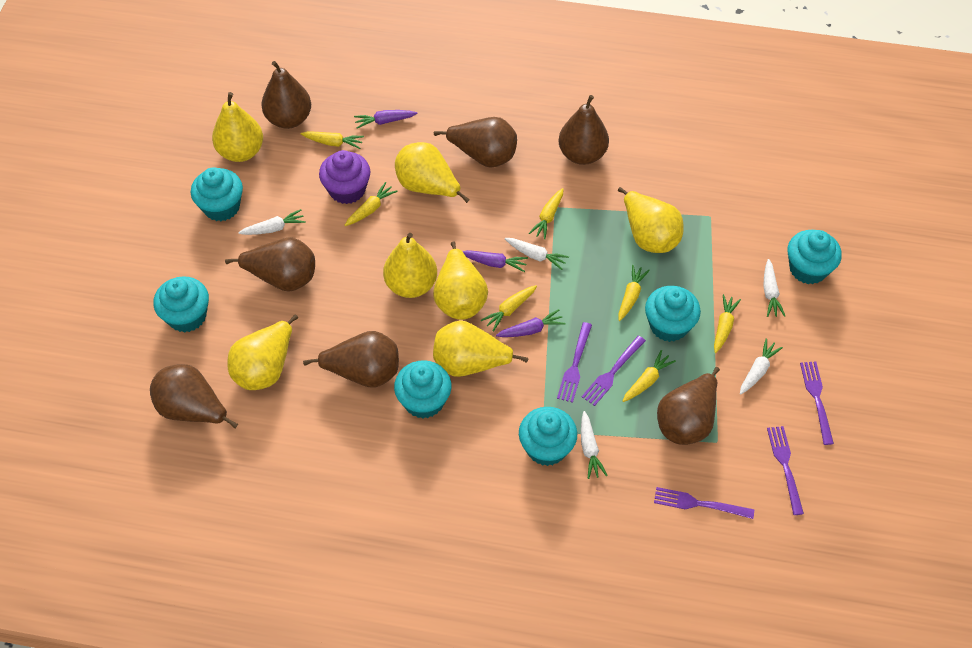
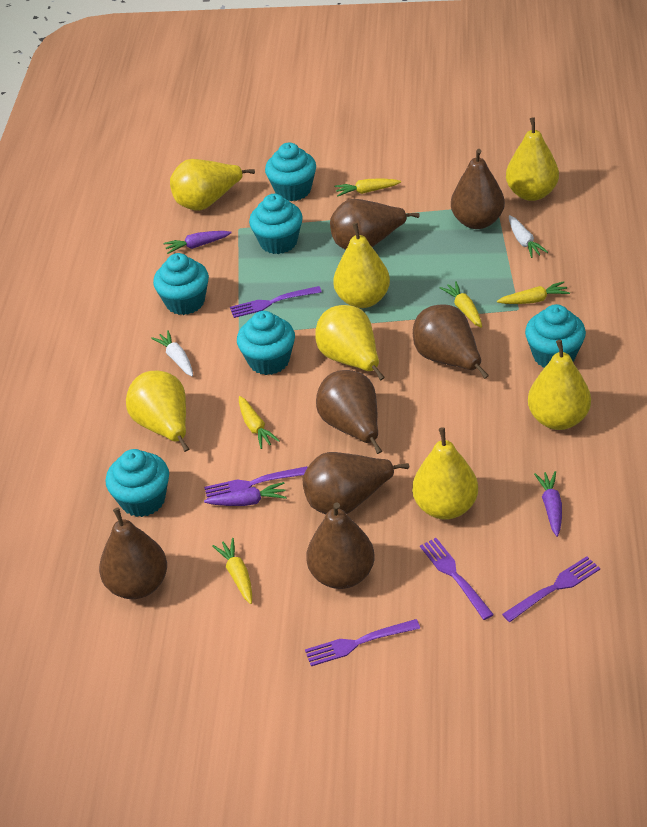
purple cupcake: [319,150,371,204] = 1 -> none = 0
white carrot: [238,209,306,235] [505,238,569,270] [581,411,608,479] [740,339,783,394] [763,259,785,317] = 5 -> [151,330,193,376] [509,215,548,258] = 2
yellow carrot: [300,131,364,149] [345,182,398,226] [481,285,537,332] [529,188,564,239] [618,265,650,321] [623,350,676,402] [714,294,741,353] = 7 -> [212,538,252,604] [239,396,280,449] [335,179,401,197] [439,281,482,328] [497,281,570,304] = 5

